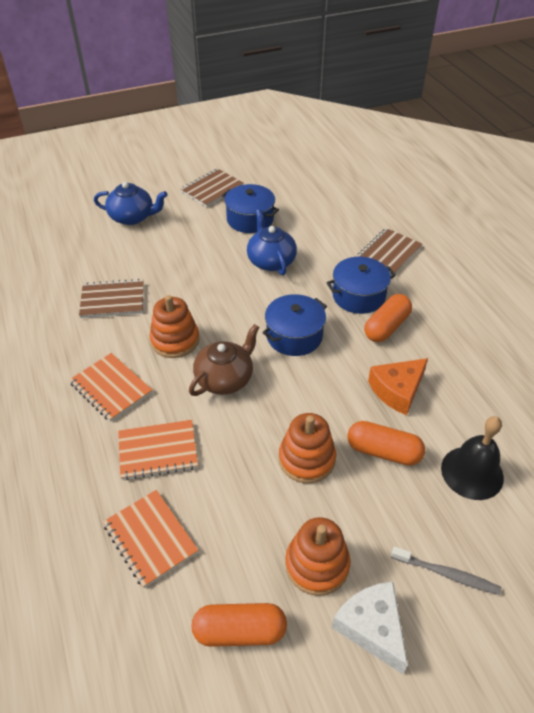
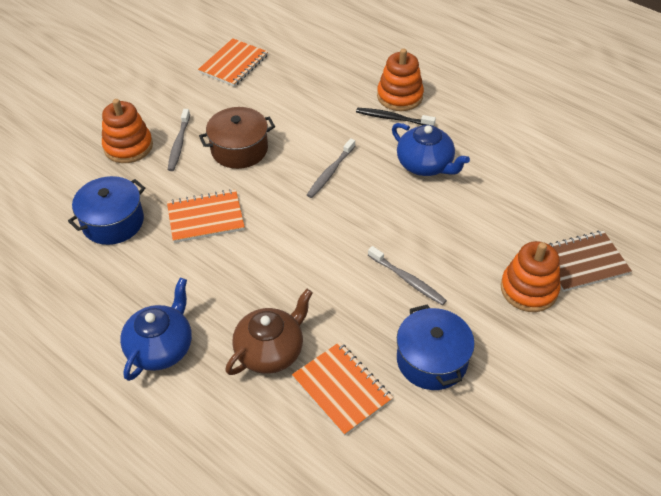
black bell: [441,416,504,500] = 1 -> none = 0
black toothbrush: none = 0 -> [356,108,436,126] = 1
blue pot: [221,184,279,233] [262,294,327,356] [326,257,396,314] = 3 -> [68,176,145,245] [397,304,475,390] = 2
brown notebook: [79,279,144,318] [180,168,243,207] [357,228,422,275] = 3 -> [549,231,632,292] = 1
brown pot: none = 0 -> [199,107,275,169] = 1
grey toothbrush: [391,546,501,595] = 1 -> [168,109,190,171] [307,138,355,198] [368,246,447,305] = 3
orange capsule: [191,603,287,647] [347,421,425,466] [364,294,412,342] = 3 -> none = 0
orange cheese: [368,358,428,415] = 1 -> none = 0
white cheese: [332,582,408,674] = 1 -> none = 0

